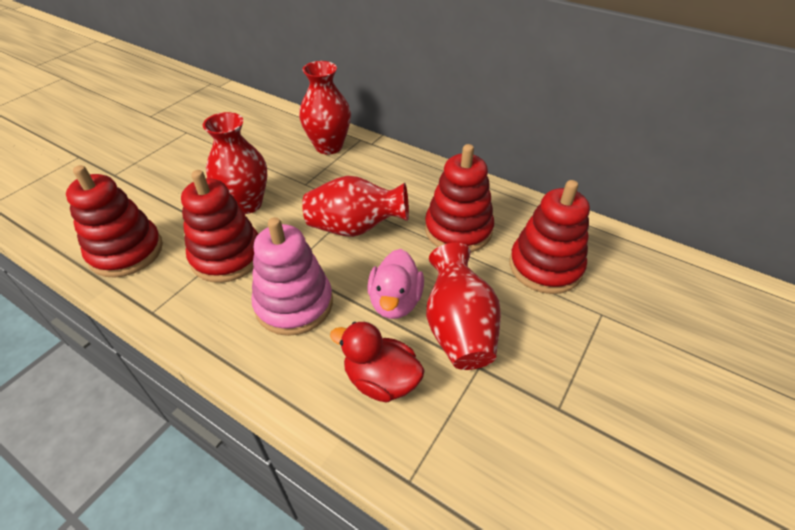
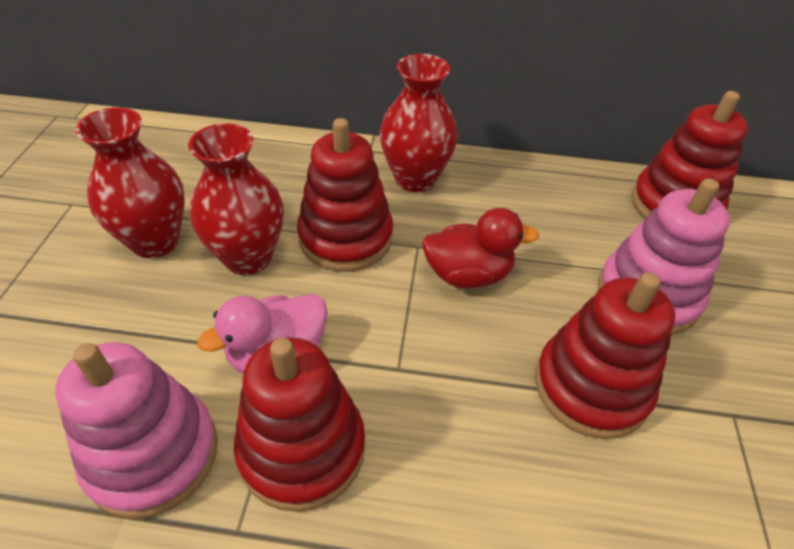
pink stacking toy: [251,217,333,336] = 1 -> [55,342,218,519] [598,178,730,335] = 2
red vase: [203,112,267,214] [299,61,351,155] [302,176,409,237] [426,243,501,370] = 4 -> [75,107,185,258] [188,123,284,275] [380,54,458,192] = 3

